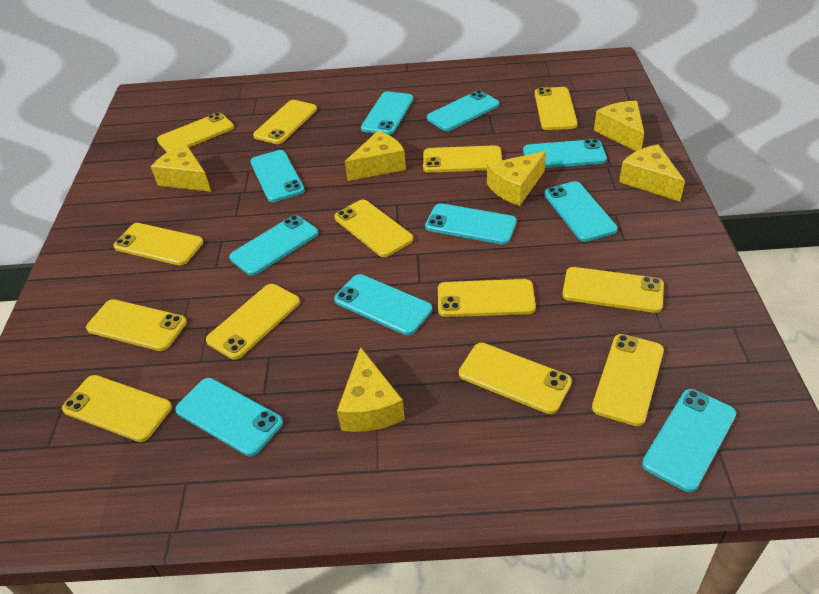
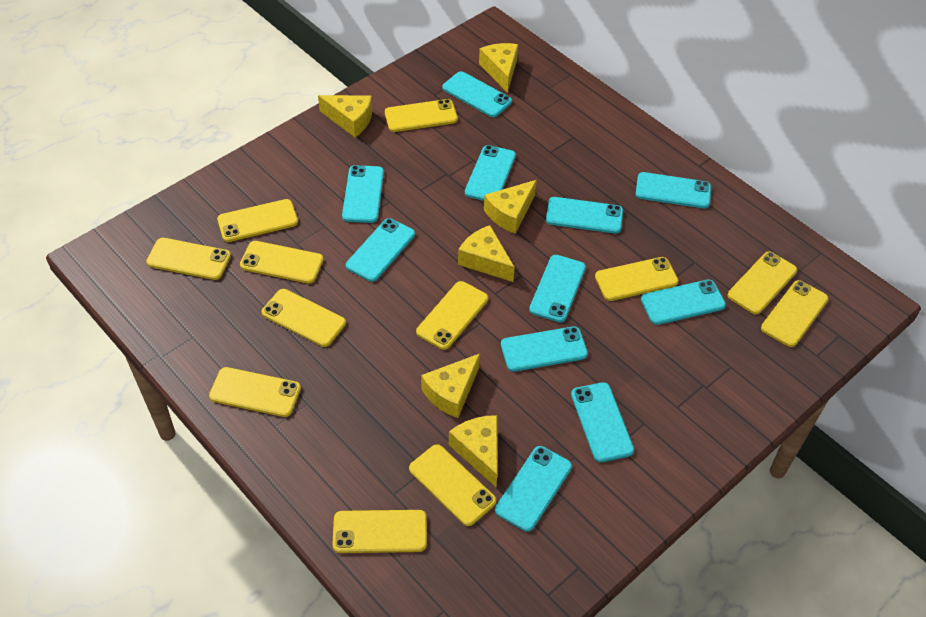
turquoise phone: [175,378,283,456] [229,215,318,276] [250,150,305,202] [334,274,432,335] [361,91,413,135] [425,203,517,245] [427,90,499,131] [523,139,607,168] [544,181,618,242] [642,389,736,492] = 10 -> [342,165,384,223] [346,218,415,282] [442,71,512,117] [465,145,516,201] [495,446,572,532] [501,326,588,372] [529,255,586,323] [546,197,623,234] [571,382,634,462] [636,172,711,208] [641,280,726,325] = 11
yellow phone: [62,375,172,442] [86,299,187,351] [113,223,203,266] [157,112,234,152] [206,284,300,360] [253,100,317,144] [335,200,413,257] [423,145,502,173] [438,279,536,317] [459,343,572,414] [535,87,578,130] [562,267,664,313] [592,334,664,426] = 13 -> [146,238,231,280] [209,367,301,417] [217,199,298,242] [240,241,324,284] [262,289,346,347] [332,510,427,553] [385,99,458,132] [409,444,496,526] [416,281,488,350] [595,257,679,301] [728,251,797,314] [761,280,829,347] = 12

